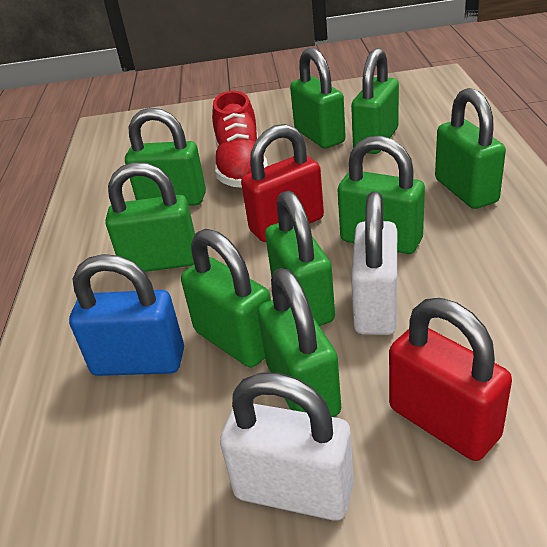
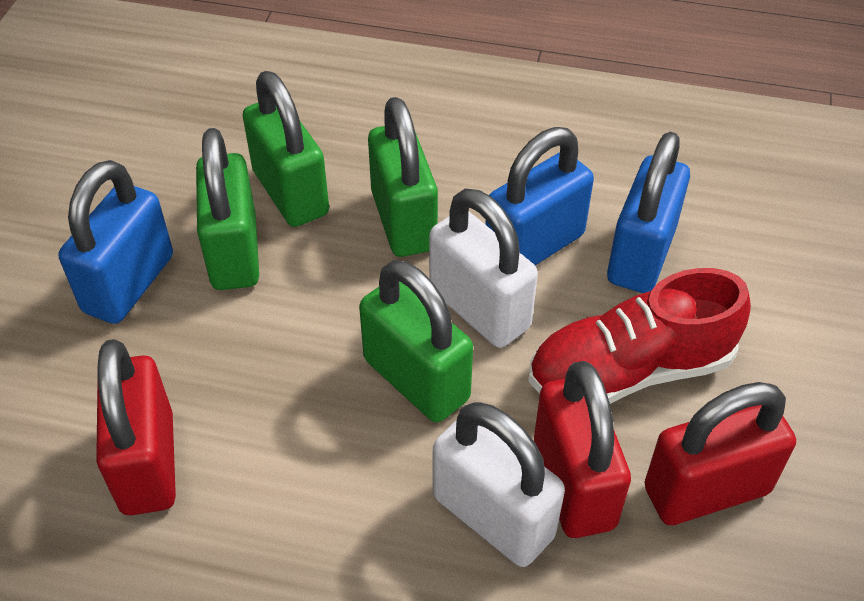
blue padlock: [69,254,184,376] = 1 -> [59,160,173,324] [485,127,594,265] [607,132,690,293] = 3
green padlock: [105,162,195,272] [125,108,206,206] [181,229,271,367] [258,268,341,417] [265,190,335,326] [290,48,346,148] [338,136,425,254] [351,48,399,154] [435,88,506,209] = 9 -> [196,128,259,290] [243,71,329,227] [359,260,473,422] [368,97,438,257] = 4
red padlock: [241,124,324,242] [389,298,512,461] = 2 -> [96,339,176,515] [534,361,631,538] [644,382,796,525] = 3

